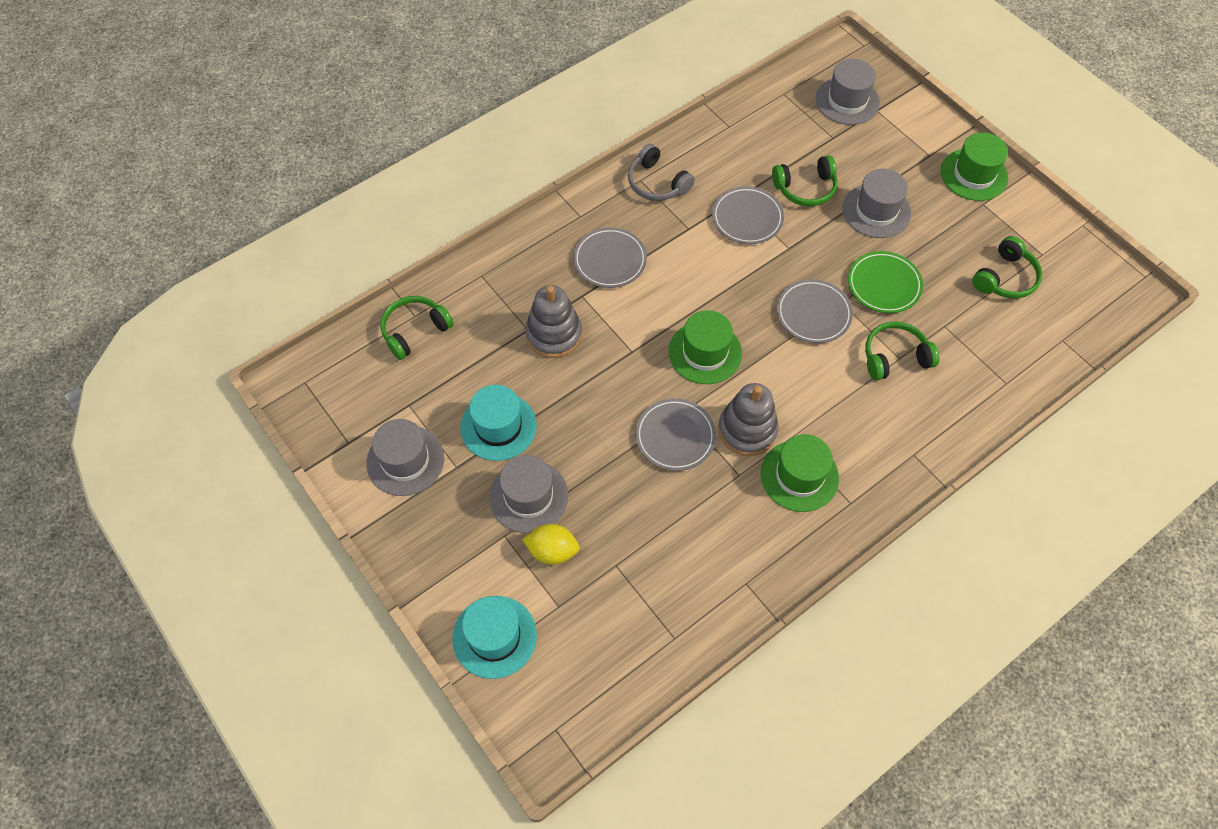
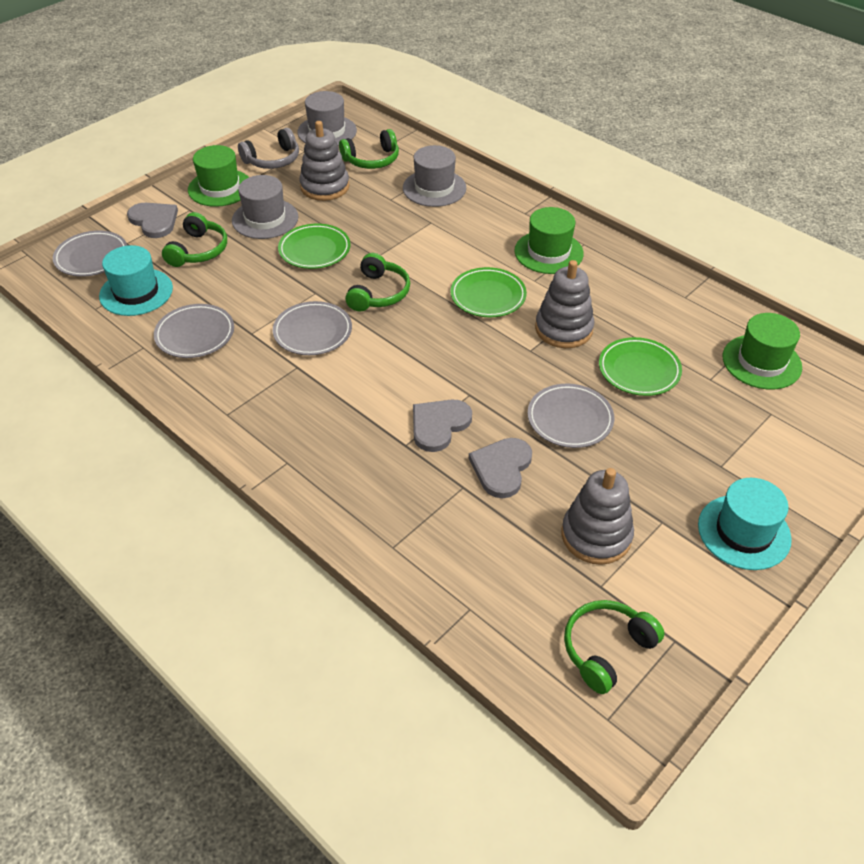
green plate: [848,251,923,313] = 1 -> [278,224,351,269] [450,267,527,317] [599,337,682,396] = 3
grey hat: [366,419,444,496] [489,455,568,533] [816,59,880,125] [843,169,911,238] = 4 -> [232,175,298,239] [297,91,357,146] [403,145,466,207] = 3
grey heart: none = 0 -> [127,203,178,238] [413,399,472,452] [469,438,532,498] = 3
grey stacking toy: [525,285,582,358] [718,383,779,456] = 2 -> [299,121,350,201] [535,260,594,348] [562,468,634,565] = 3
yellow lemon: [522,524,580,565] = 1 -> none = 0

